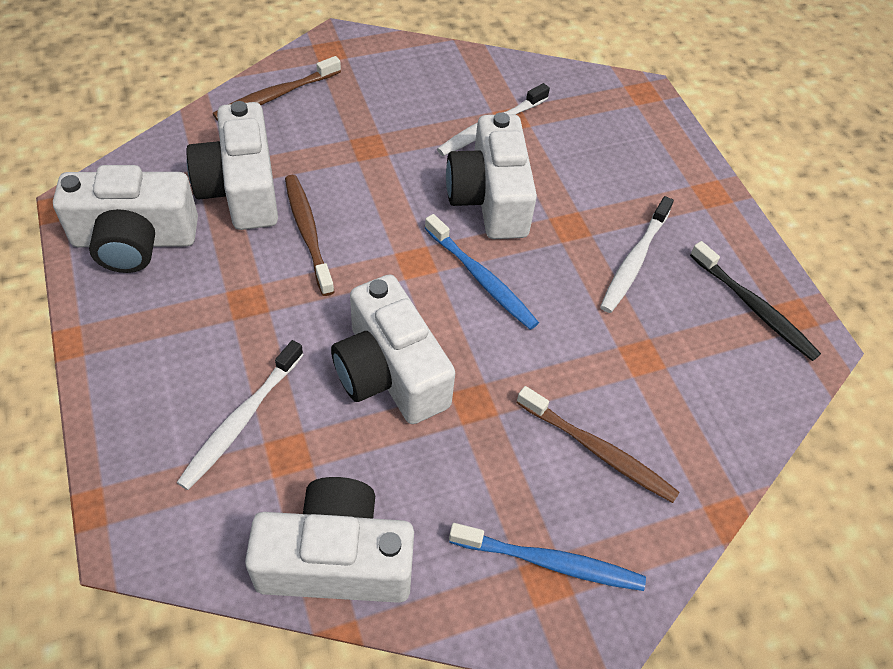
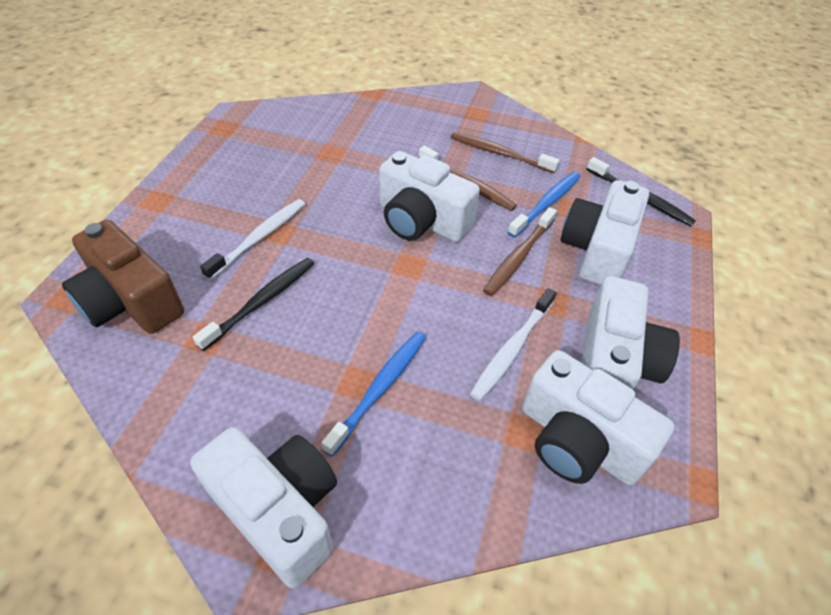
black toothbrush: [690,241,821,361] = 1 -> [193,258,314,351] [587,157,696,226] = 2
brown camera: none = 0 -> [62,220,184,334] = 1
white toothbrush: [177,340,304,490] [437,83,550,156] [600,196,674,313] = 3 -> [200,199,305,280] [470,288,556,401] = 2

